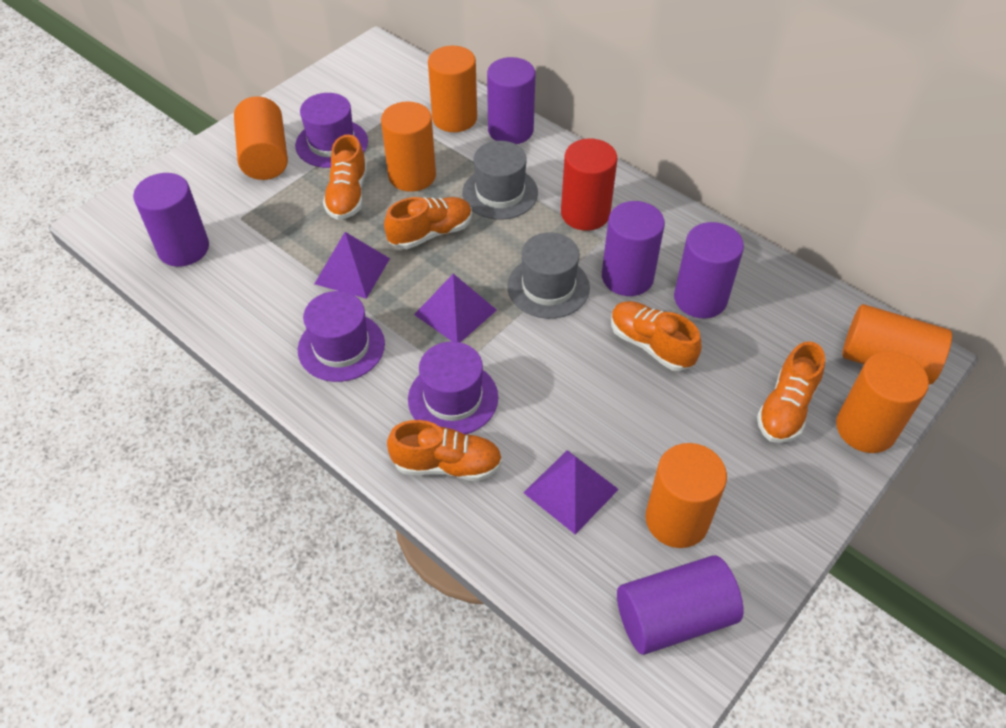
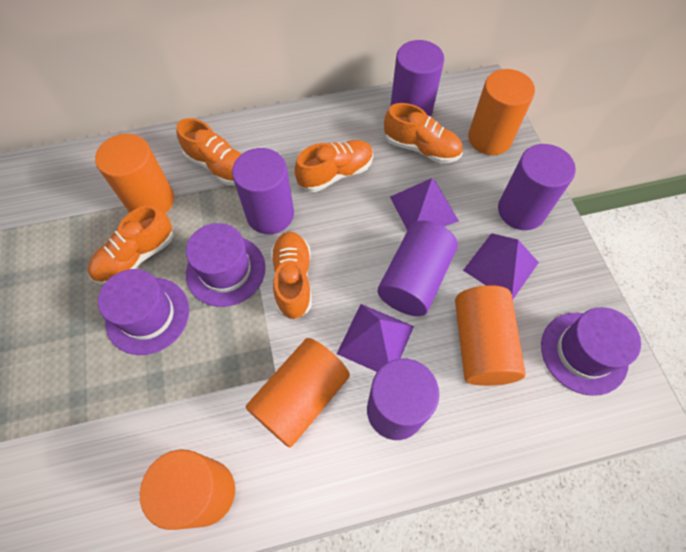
grey hat: [462,141,538,220] [507,232,590,319] = 2 -> none = 0
orange cylinder: [234,96,288,180] [381,102,436,192] [428,46,477,132] [646,443,727,548] [836,351,929,453] [842,304,952,384] = 6 -> [95,134,174,213] [140,450,235,530] [246,338,350,447] [455,285,526,386] [468,69,535,155] = 5
red cylinder: [561,139,617,231] = 1 -> none = 0

